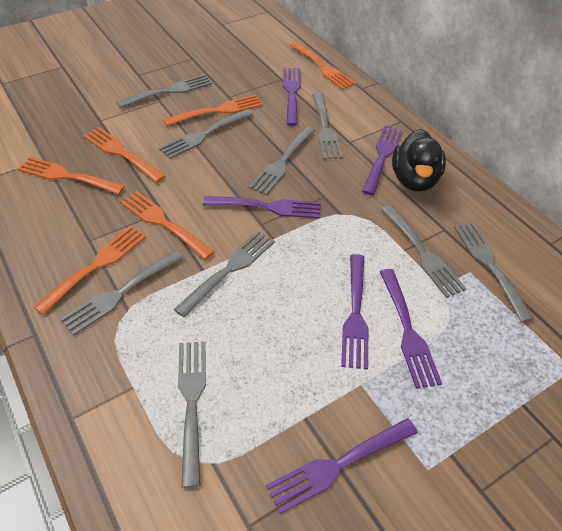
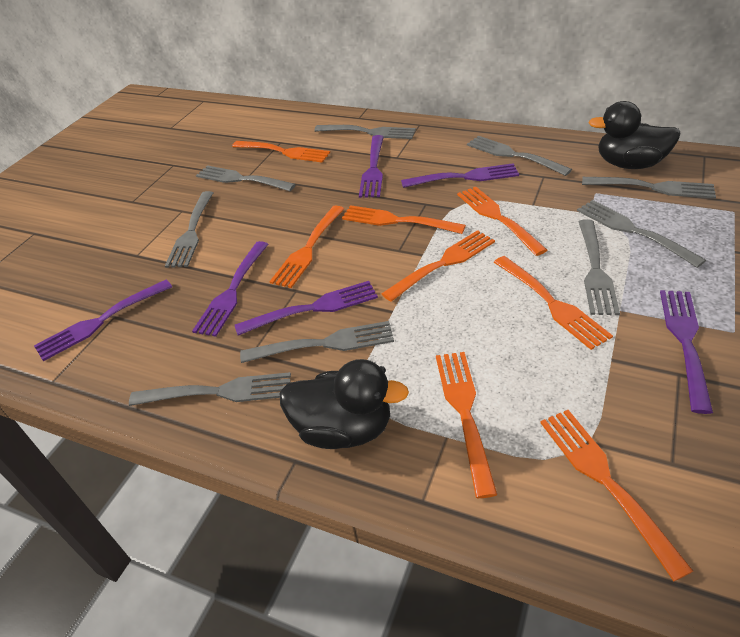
black duck: [392,129,446,192] = 1 -> [280,359,409,449] [588,101,680,169] = 2
orange fork: [18,157,125,194] [34,226,146,315] [84,127,165,183] [120,191,215,260] [163,94,263,126] [290,42,356,90] = 6 -> [232,141,330,163] [269,206,344,288] [342,205,466,234] [381,230,495,302] [436,352,497,498] [457,186,547,256] [494,256,613,350] [540,410,693,581] = 8

